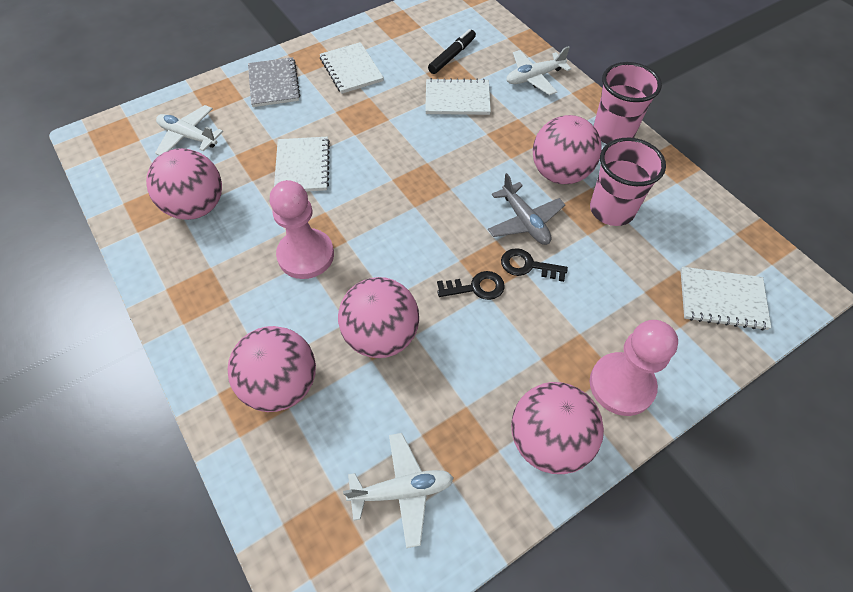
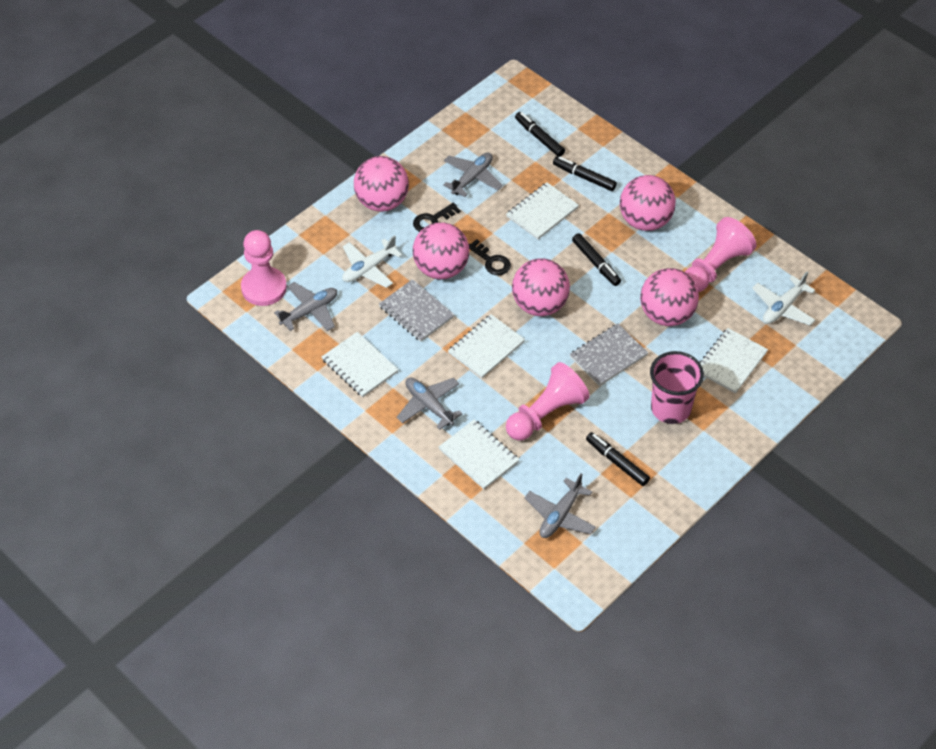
black marker: [428,29,476,74] = 1 -> [515,112,565,157] [553,156,617,191] [572,233,621,286] [586,432,650,486] = 4
grey notebook: [248,57,300,107] = 1 -> [379,279,455,342] [570,323,648,386] = 2
grey plane: [488,173,565,245] = 1 -> [274,282,337,331] [397,378,463,430] [443,153,503,197] [524,474,596,538] = 4
pink cup: [590,138,666,226] [594,62,662,144] = 2 -> [650,351,704,424] = 1
pink pawn: [270,180,334,279] [590,320,678,416] = 2 -> [241,230,287,306] [506,362,590,441] [685,217,757,292] = 3
white notebook: [274,137,330,192] [319,42,384,94] [425,78,491,115] [681,267,771,331] = 4 -> [322,332,398,397] [439,420,519,489] [448,314,525,378] [506,182,579,239] [700,328,768,394] = 5
white plane: [155,105,223,155] [343,433,454,548] [506,46,571,95] = 3 -> [342,235,402,288] [752,271,815,326] = 2

